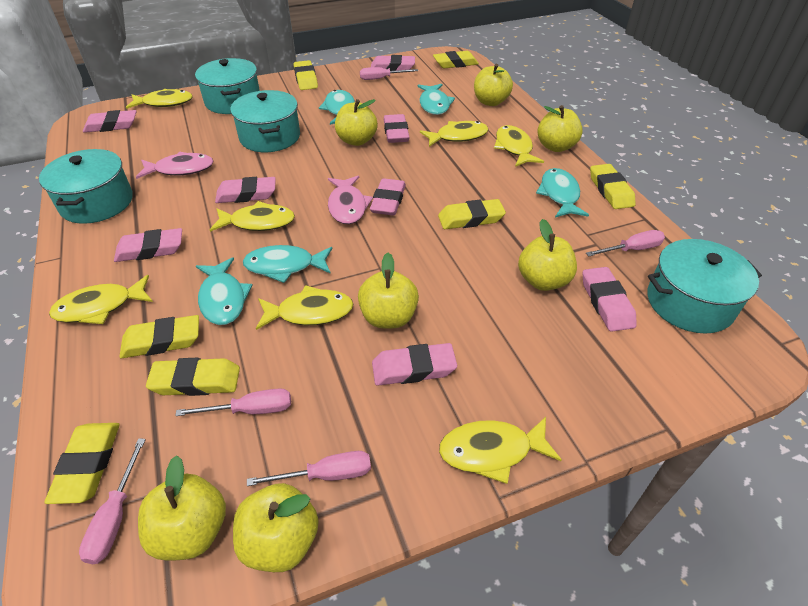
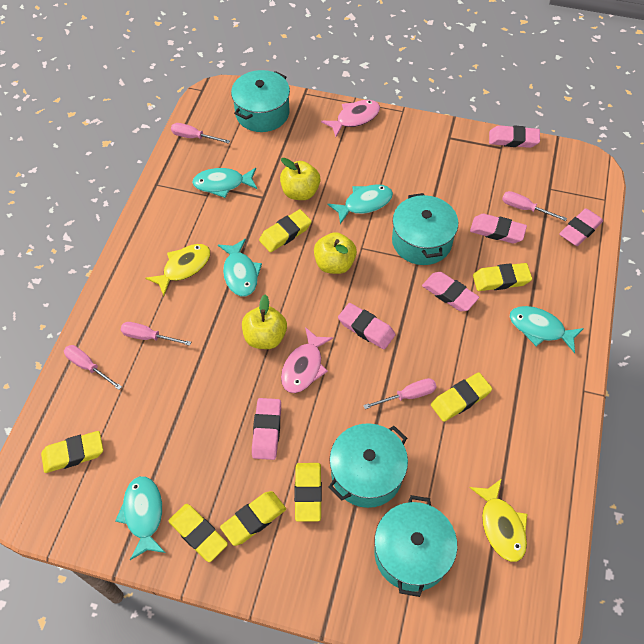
pink eraser: [83,110,137,133] [114,228,182,262] [215,177,276,203] [370,178,406,216] [371,55,415,71] [372,343,457,386] [384,114,410,143] [582,267,637,332] = 8 -> [252,398,281,460] [338,303,395,349] [422,272,479,311] [470,214,527,244] [489,125,540,148] [559,208,603,246] = 6
yellow apple: [138,455,226,561] [233,483,319,572] [335,99,378,146] [358,253,419,329] [474,64,513,106] [518,219,577,291] [537,105,583,152] = 7 -> [242,295,287,349] [280,158,320,200] [314,232,357,274] = 3
yellow fish: [49,275,153,324] [126,89,193,109] [210,201,295,232] [256,285,353,330] [420,121,488,147] [439,417,562,484] [494,125,544,167] = 7 -> [146,244,210,296] [470,479,527,562] = 2

